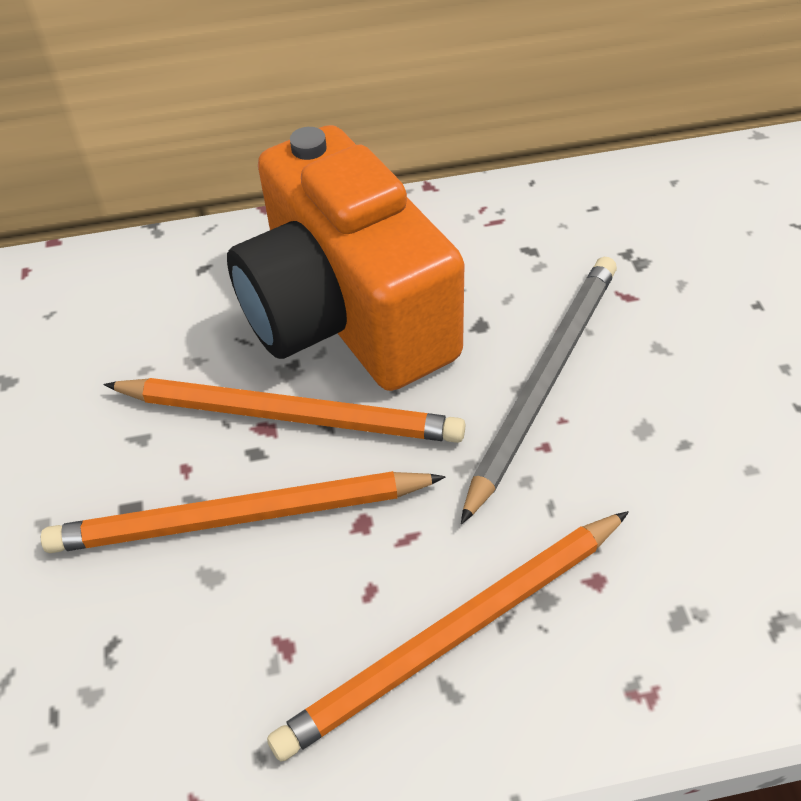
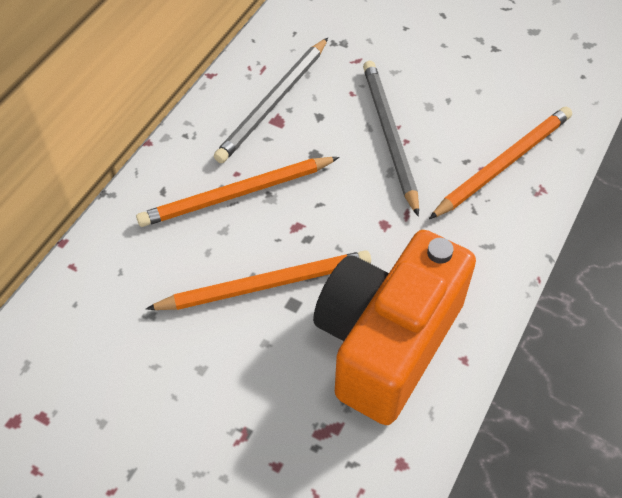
grey pencil: [461,257,617,524] = 1 -> [214,38,328,163] [363,61,419,217] = 2

